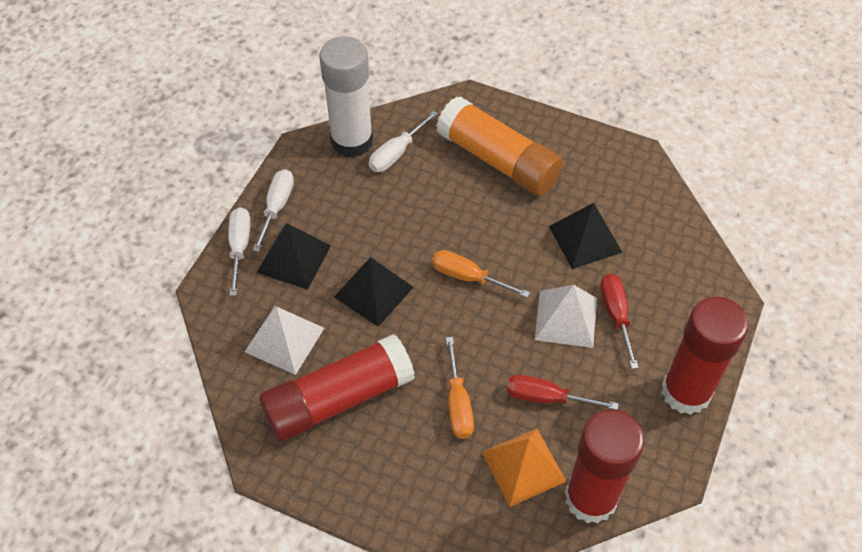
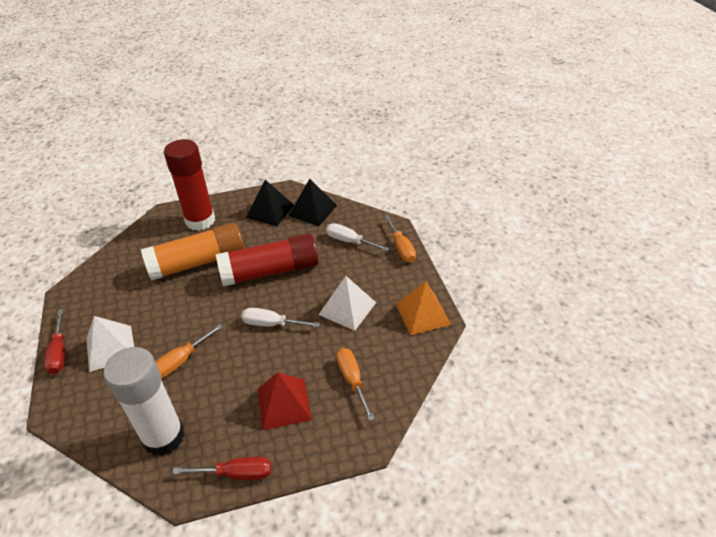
black pyramid: [257,223,331,290] [334,257,414,327] [549,203,623,269] = 3 -> [246,180,294,226] [289,179,337,226] = 2
orange screwdriver: [432,250,530,298] [446,337,474,439] = 2 -> [155,324,223,378] [336,348,375,421] [385,215,416,263] = 3
red glue stick: [259,334,415,441] [565,410,644,524] [662,297,749,415] = 3 -> [164,139,215,231] [216,233,319,287] = 2
red pyramid: none = 0 -> [258,372,312,430] = 1
white screwdriver: [228,207,251,296] [253,169,294,252] [369,111,438,172] = 3 -> [242,308,320,327] [326,223,390,251] = 2

